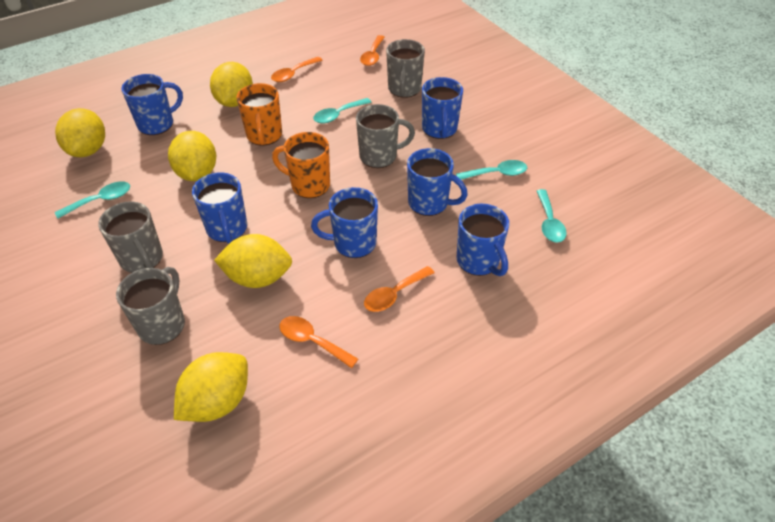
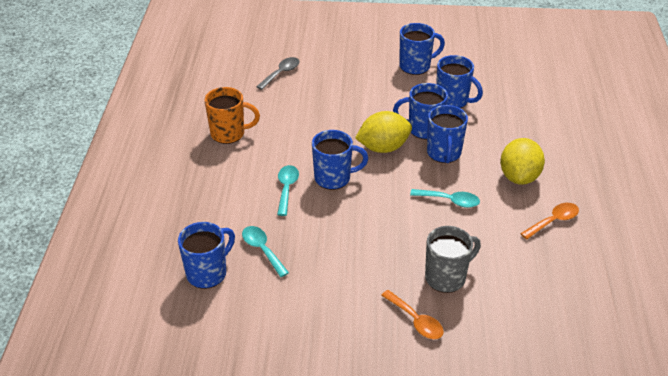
grey mug: [98,201,163,273] [116,267,185,345] [356,104,415,168] [386,39,425,98] = 4 -> [425,226,481,293] = 1
grey spoon: none = 0 -> [256,57,300,90] = 1
orange mug: [236,83,282,145] [272,132,330,198] = 2 -> [204,87,260,144] = 1
orange spoon: [271,57,322,82] [279,316,358,368] [360,35,385,66] [364,266,434,312] = 4 -> [381,290,444,339] [520,203,579,239] = 2
turquoise spoon: [55,181,130,219] [313,98,372,123] [456,160,527,180] [537,189,567,243] = 4 -> [242,226,289,277] [277,165,299,216] [410,189,480,208] = 3
yellow lemon: [55,108,105,157] [168,131,216,181] [174,352,248,422] [210,62,253,107] [214,234,292,288] = 5 -> [355,111,412,153] [500,138,545,185] = 2

